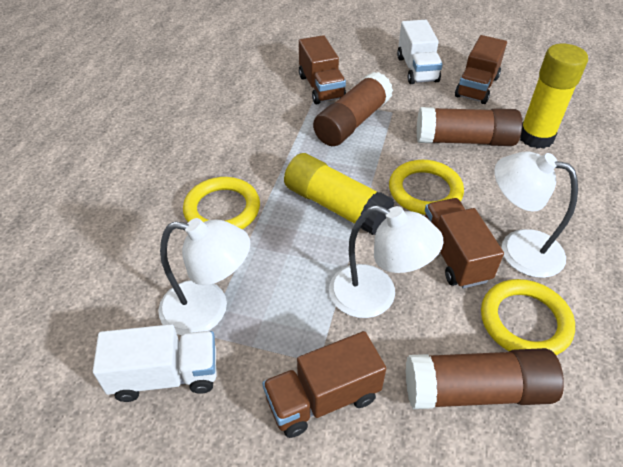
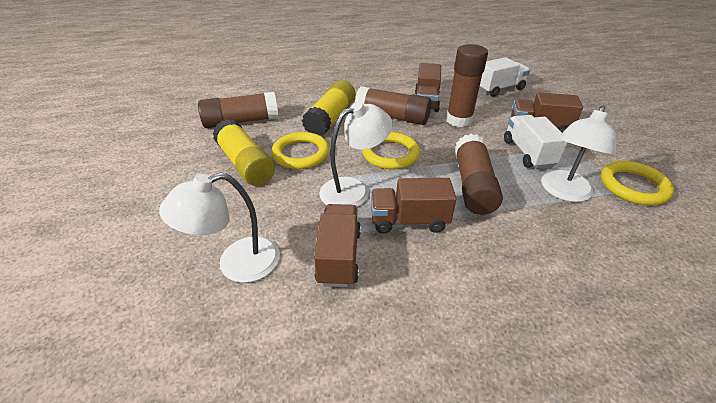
brown glue stick: [313,72,393,146] [406,348,564,409] [417,107,522,146] = 3 -> [198,92,279,128] [355,86,431,125] [446,44,488,127] [455,134,503,215] = 4

